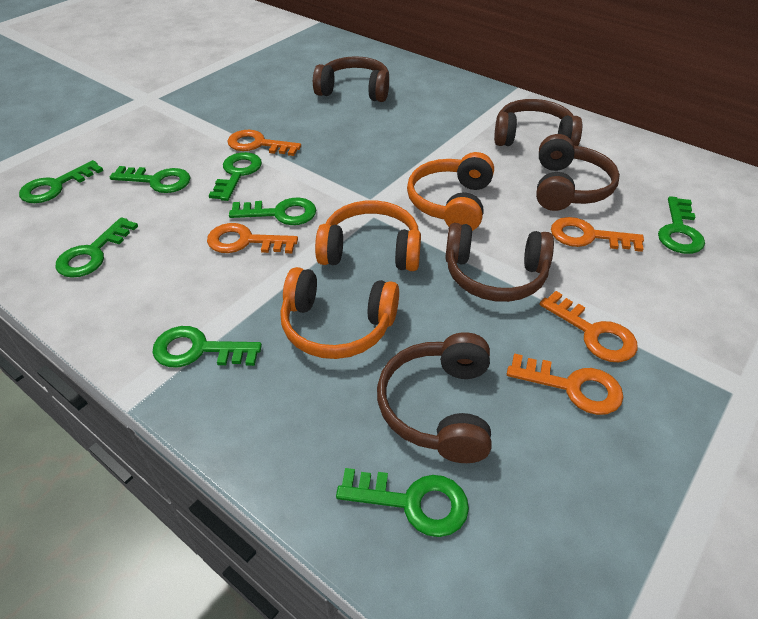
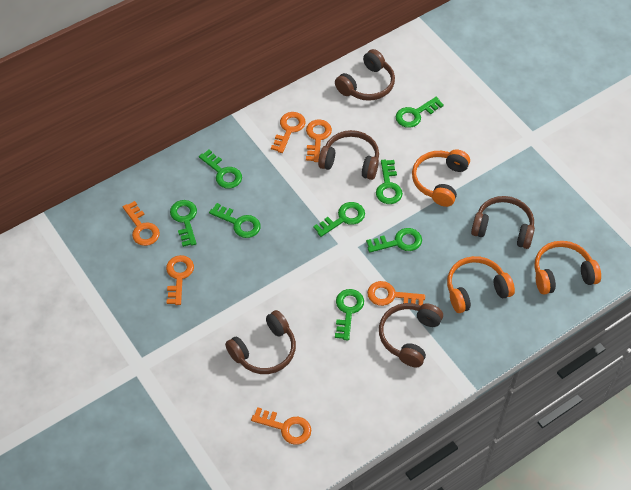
orange key: [207,223,298,253] [227,130,301,156] [507,353,623,415] [539,291,638,362] [551,217,644,252] = 5 -> [123,201,160,246] [166,255,194,305] [251,407,311,445] [271,112,305,153] [306,119,332,162] [367,281,425,306] = 6

